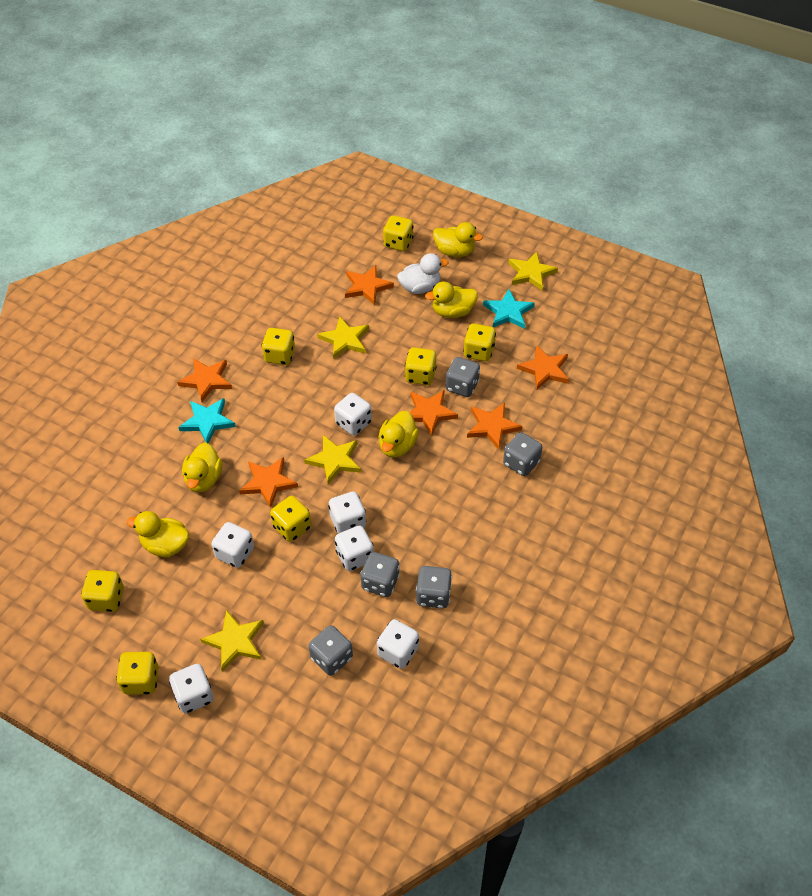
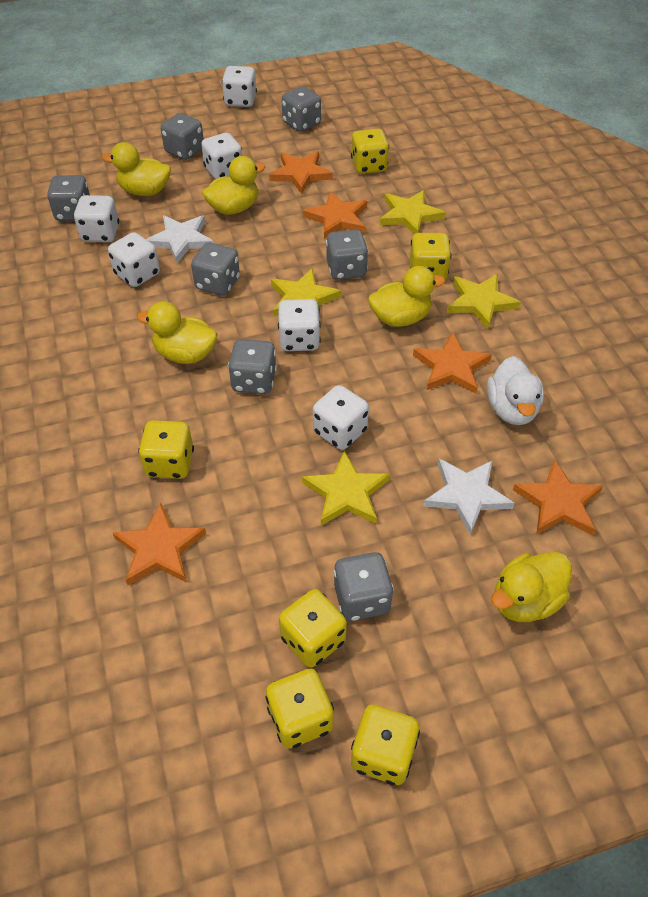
grey dice: [309,625,353,676] [360,552,400,597] [416,566,452,609] [445,357,480,397] [503,432,543,476] = 5 -> [47,175,90,221] [161,113,204,160] [191,242,240,296] [228,339,277,394] [282,86,321,132] [326,230,369,280] [334,552,394,621] = 7
orange star: [177,358,232,402] [239,457,298,508] [345,265,394,305] [409,390,458,436] [467,402,523,450] [517,345,569,390] = 6 -> [113,503,206,585] [269,151,333,194] [303,191,367,239] [413,332,492,394] [513,459,603,535] = 5
turquoise star: [178,398,236,443] [483,289,535,329] = 2 -> none = 0
white star: none = 0 -> [146,215,214,263] [424,459,514,535] = 2
yellow dice: [81,570,124,612] [116,652,159,695] [262,328,295,365] [270,496,312,542] [383,215,414,251] [405,347,437,385] [463,323,496,361] = 7 -> [138,420,194,479] [265,669,334,749] [279,589,347,668] [351,129,389,174] [351,704,420,785] [410,233,451,280] = 6

